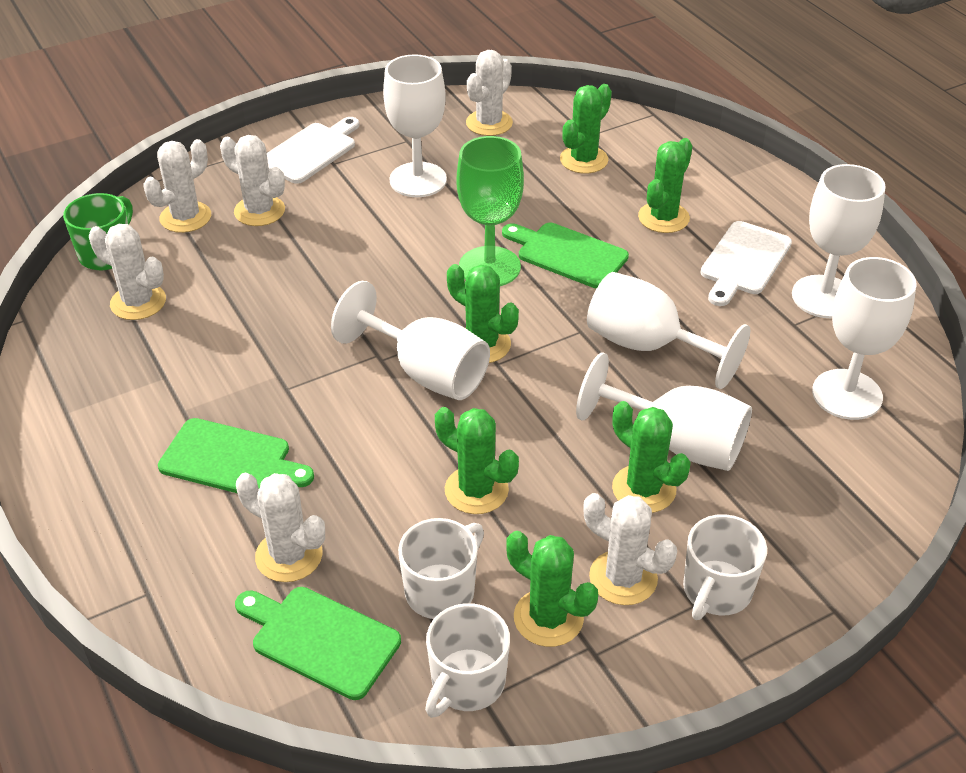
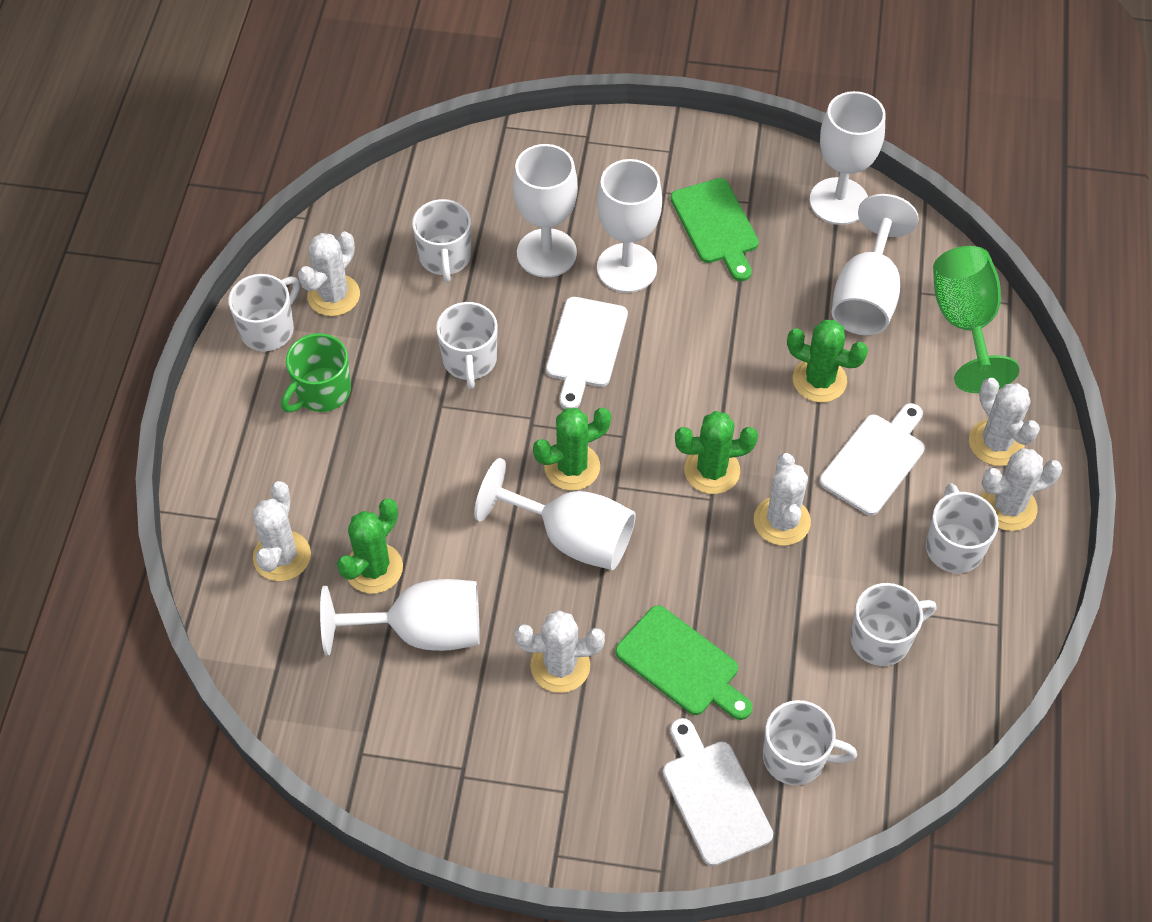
green cactus: [435,407,519,514] [447,264,519,363] [506,531,598,647] [560,84,612,173] [612,401,690,513] [638,138,692,233] = 6 -> [337,499,403,594] [533,408,611,491] [675,411,758,494] [787,320,868,402] = 4
green cutting board: [158,418,314,493] [235,587,401,700] [502,223,629,289] = 3 -> [615,605,752,720] [670,178,759,281] = 2
white cutting board: [267,117,360,184] [700,221,792,306] = 2 -> [546,297,628,409] [663,718,773,866] [819,403,925,516] = 3
white mug: [398,518,484,619] [425,603,510,718] [683,514,767,620] = 3 -> [228,274,300,351] [412,199,471,283] [436,302,498,389] [763,700,857,785] [850,583,937,666] [926,483,999,573] = 6

